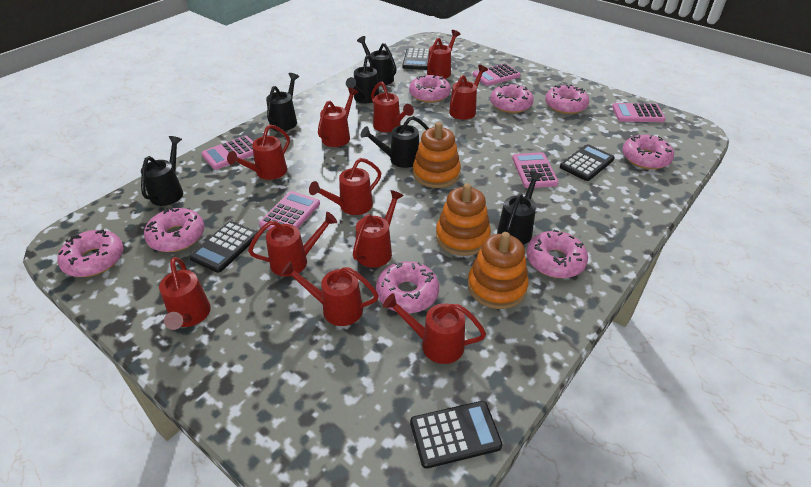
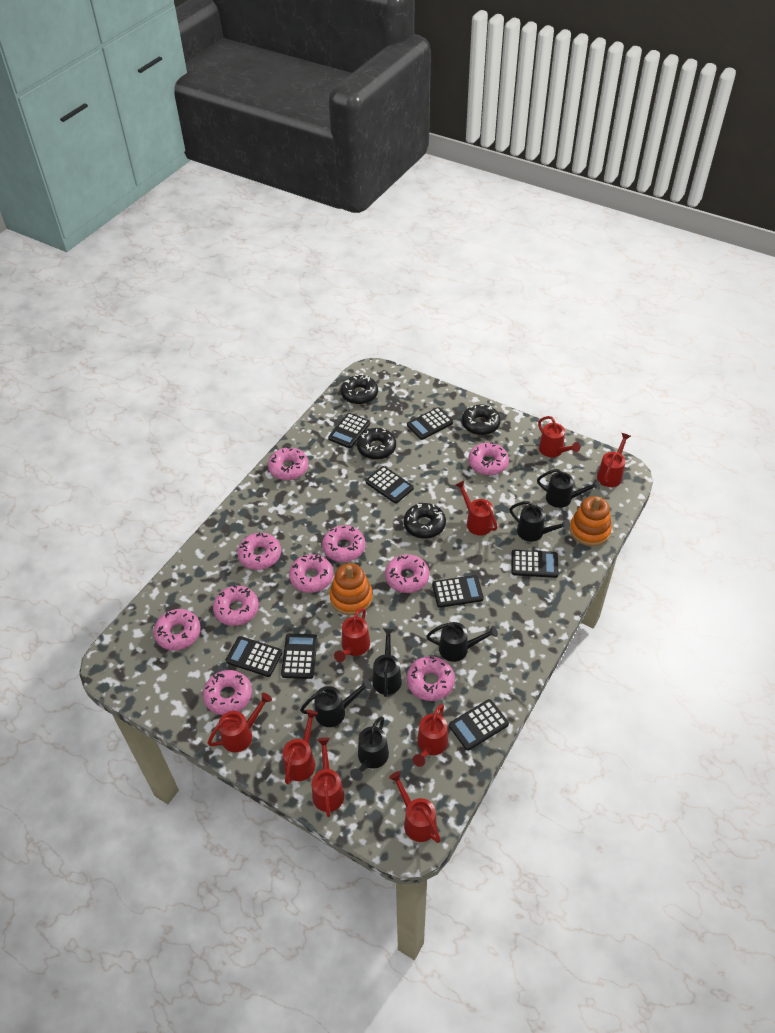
black calculator: [189,221,257,273] [402,48,429,70] [410,401,503,469] [560,144,615,181] = 4 -> [226,636,282,677] [281,634,318,679] [328,413,370,448] [366,466,414,503] [407,407,453,440] [432,575,484,608] [449,699,509,751] [511,550,558,578] = 8
black donut: none = 0 -> [341,374,378,404] [357,428,396,460] [404,503,446,539] [462,404,501,435] = 4
orange stacking toy: [413,122,461,188] [436,183,491,256] [468,232,529,309] = 3 -> [330,563,373,615] [570,496,612,546] = 2
pink calculator: [201,135,254,170] [259,191,320,230] [473,63,521,86] [512,152,559,188] [612,103,666,122] = 5 -> none = 0
pink donut: [57,229,123,277] [144,208,205,252] [376,261,439,313] [409,75,451,103] [490,84,534,113] [527,230,588,278] [545,84,589,114] [622,135,674,169] = 8 -> [154,609,201,650] [203,670,252,715] [213,586,259,626] [237,533,281,570] [268,447,308,480] [289,554,333,593] [322,525,365,562] [385,554,429,593] [406,656,455,701] [469,442,509,475] = 10
red watering can: [159,257,211,330] [227,124,290,180] [248,212,337,277] [281,261,379,326] [309,158,381,215] [318,87,359,147] [353,190,404,268] [371,82,414,132] [383,293,486,364] [427,30,460,79] [449,65,488,120] = 11 -> [208,693,272,752] [283,710,318,784] [312,737,344,817] [334,608,370,662] [389,771,441,843] [413,704,448,767] [455,480,497,535] [538,416,580,457] [597,433,631,487] = 9

